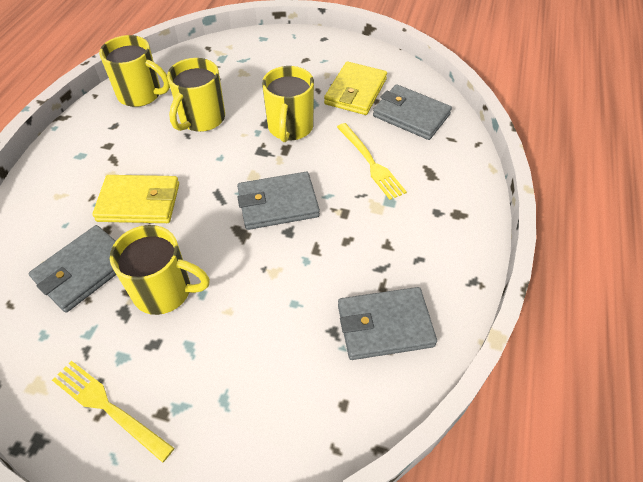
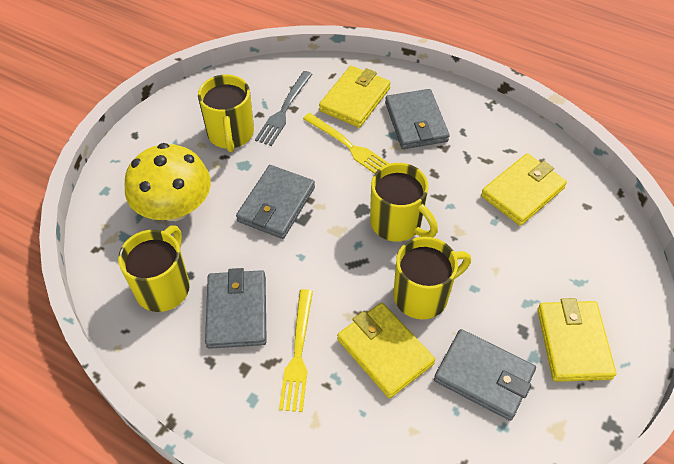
grey fork: none = 0 -> [255,71,313,146] = 1
yellow mushroom: none = 0 -> [125,143,211,221] = 1
yellow wallet: [92,175,179,223] [324,61,387,115] = 2 -> [319,66,391,128] [337,303,435,398] [481,153,567,226] [537,298,616,382] = 4

